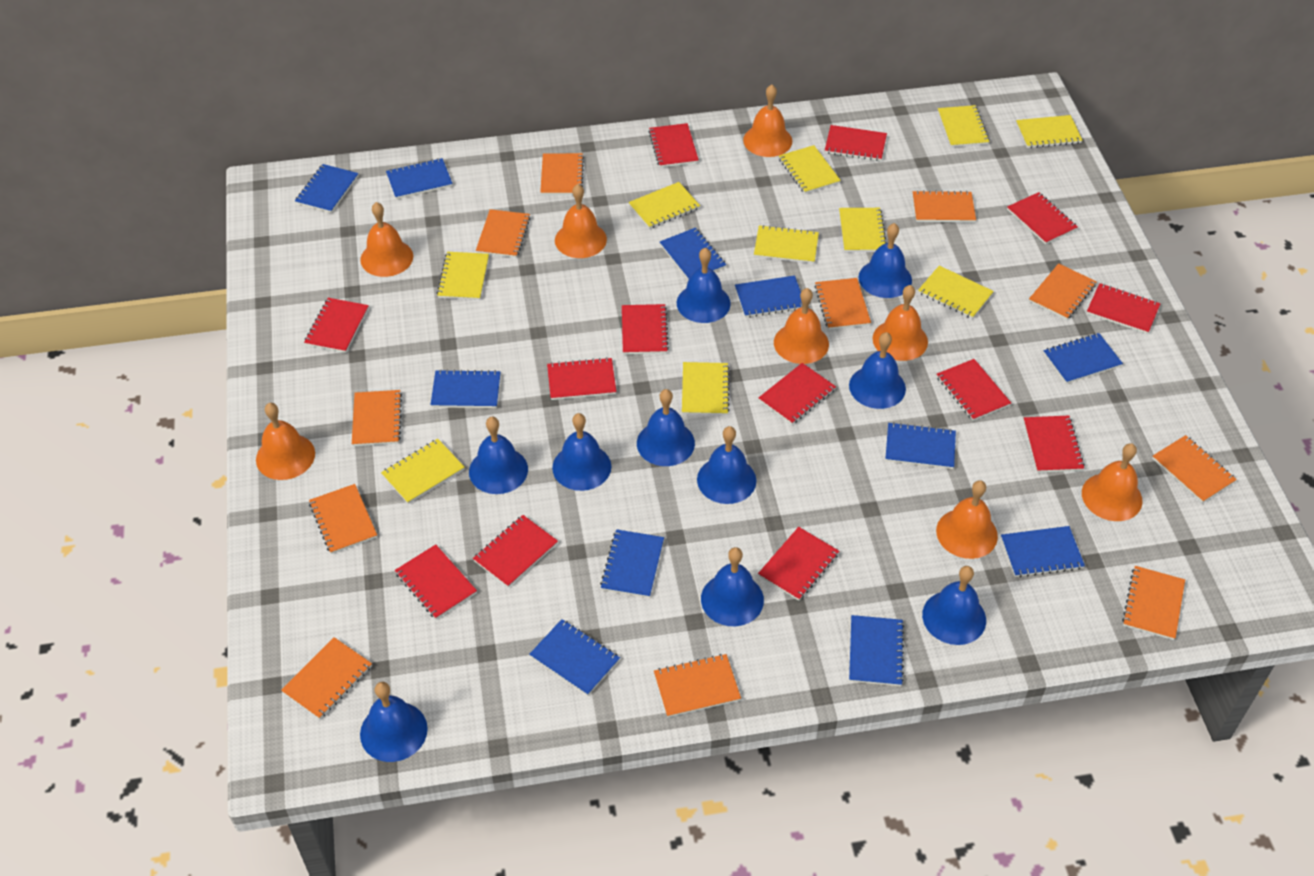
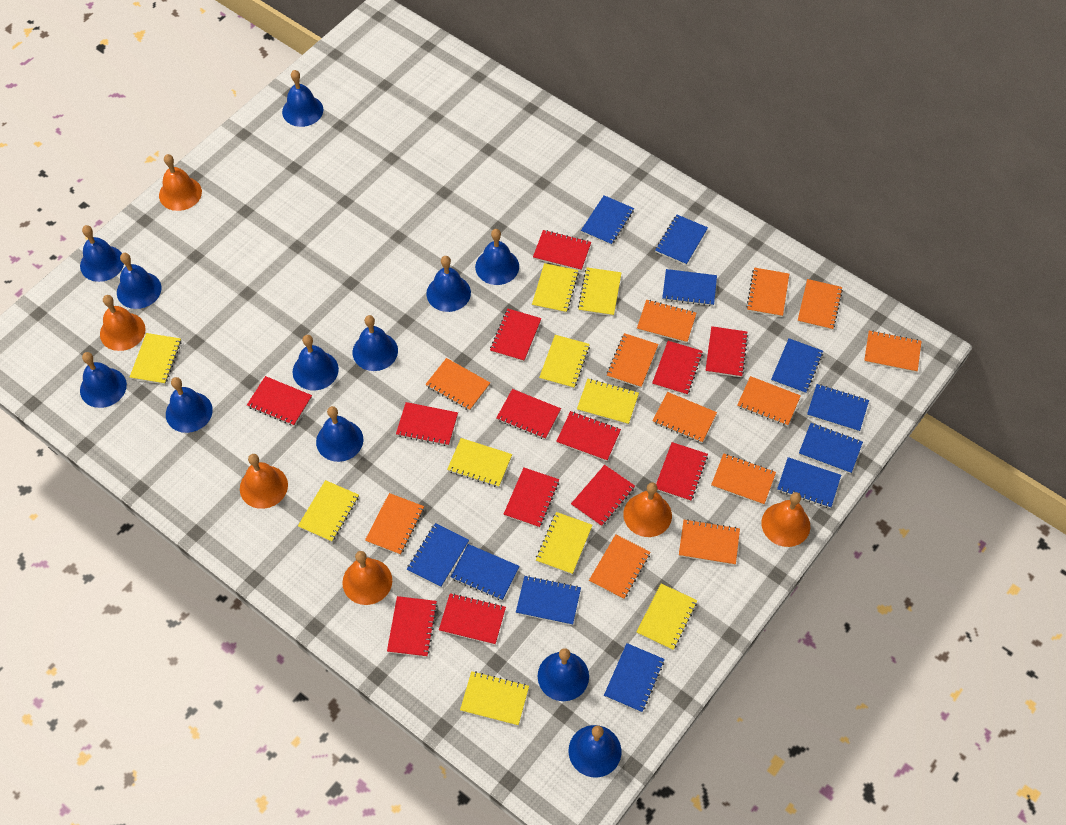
blue bell: [360,682,428,762] [469,417,528,494] [552,413,611,491] [637,389,695,466] [677,248,731,323] [697,426,756,504] [701,547,764,626] [849,332,906,409] [859,223,912,298] [922,566,986,645] = 10 -> [80,225,124,282] [80,352,127,408] [117,253,162,309] [166,377,213,433] [282,70,323,127] [292,335,339,390] [316,406,363,462] [352,315,398,371] [426,256,471,312] [475,229,519,285] [538,648,589,701] [569,725,621,778] = 12
orange bell: [256,403,315,480] [360,202,413,277] [555,184,607,258] [743,85,792,157] [774,288,829,364] [873,285,928,361] [936,480,998,559] [1082,443,1142,521] = 8 -> [100,295,146,351] [159,154,202,211] [240,454,288,509] [342,551,392,605] [623,482,672,537] [761,492,810,547] = 6
orange notebook: [281,637,372,719] [309,484,377,554] [352,390,402,446] [476,209,531,258] [540,153,584,195] [654,654,741,717] [815,278,871,330] [913,190,976,222] [1029,263,1097,320] [1122,566,1185,640] [1152,435,1237,503] = 11 -> [365,493,424,555] [425,358,490,411] [589,534,650,599] [607,333,659,388] [637,300,696,343] [653,392,717,443] [679,519,740,565] [711,453,776,505] [737,376,801,426] [746,268,789,317] [797,279,843,330] [864,330,922,373] = 12

